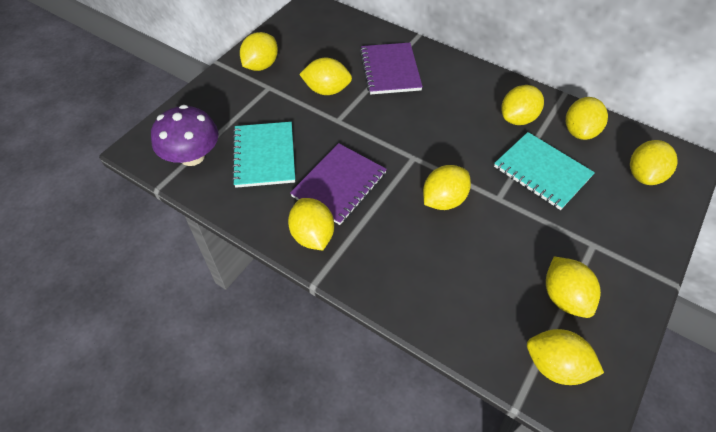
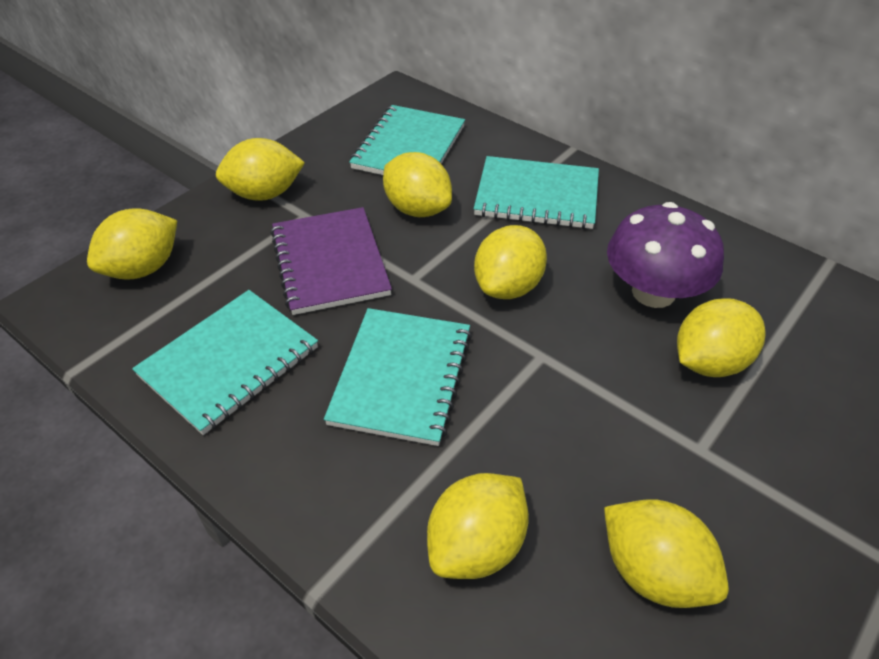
purple notebook: [290,143,387,225] [360,43,423,94] = 2 -> [270,207,392,315] = 1
turquoise notebook: [232,122,295,188] [494,132,595,210] = 2 -> [132,290,318,435] [324,308,472,446] [349,105,465,175] [474,156,599,229] = 4
yellow lemon: [240,32,278,71] [288,198,334,250] [299,58,352,95] [423,165,471,210] [501,85,544,125] [527,329,604,385] [546,257,601,318] [566,97,608,140] [630,140,678,185] = 9 -> [87,208,177,280] [216,138,305,201] [383,152,452,217] [427,473,529,579] [474,225,547,299] [604,499,729,608] [677,299,766,377] = 7

